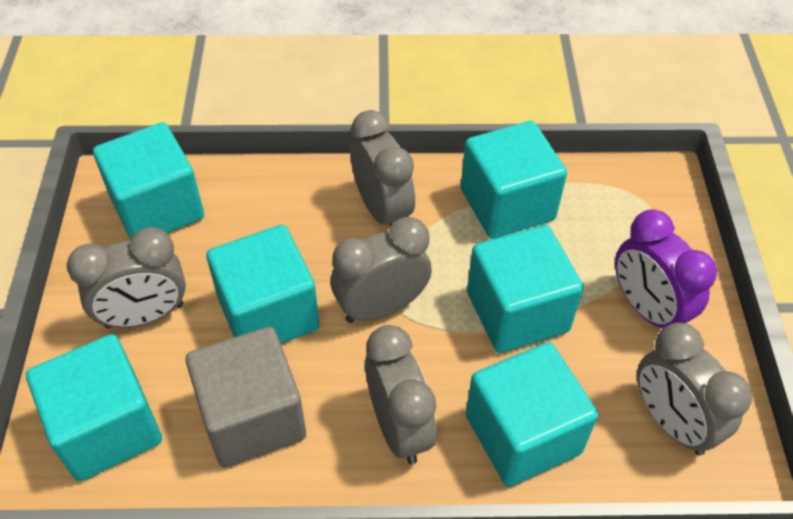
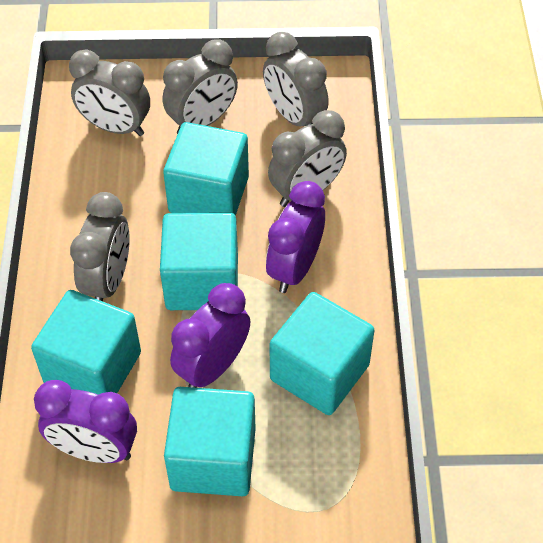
grey cube: [185,327,306,468] = 1 -> none = 0
purple clock: [615,209,717,329] = 1 -> [34,380,137,463] [170,283,250,388] [266,181,325,293] = 3
turquoise cube: [26,334,162,481] [93,122,204,240] [206,225,320,344] [461,121,567,239] [466,342,598,487] [467,225,584,353] = 6 -> [31,290,141,395] [160,213,238,310] [163,122,249,216] [164,387,256,496] [270,292,374,415] = 5

